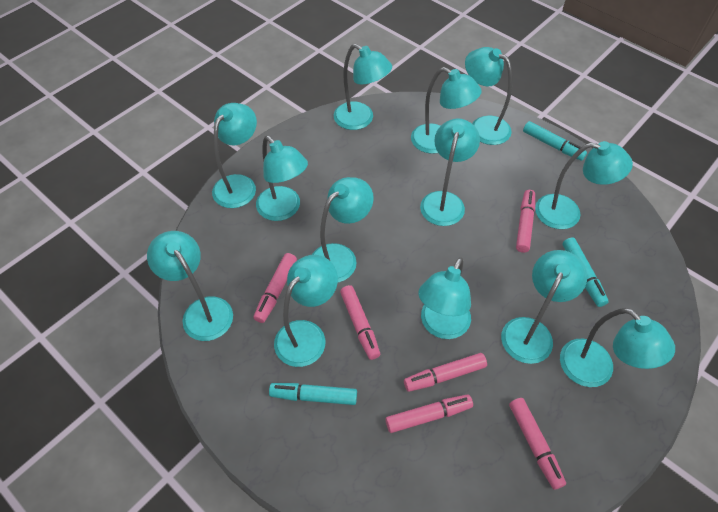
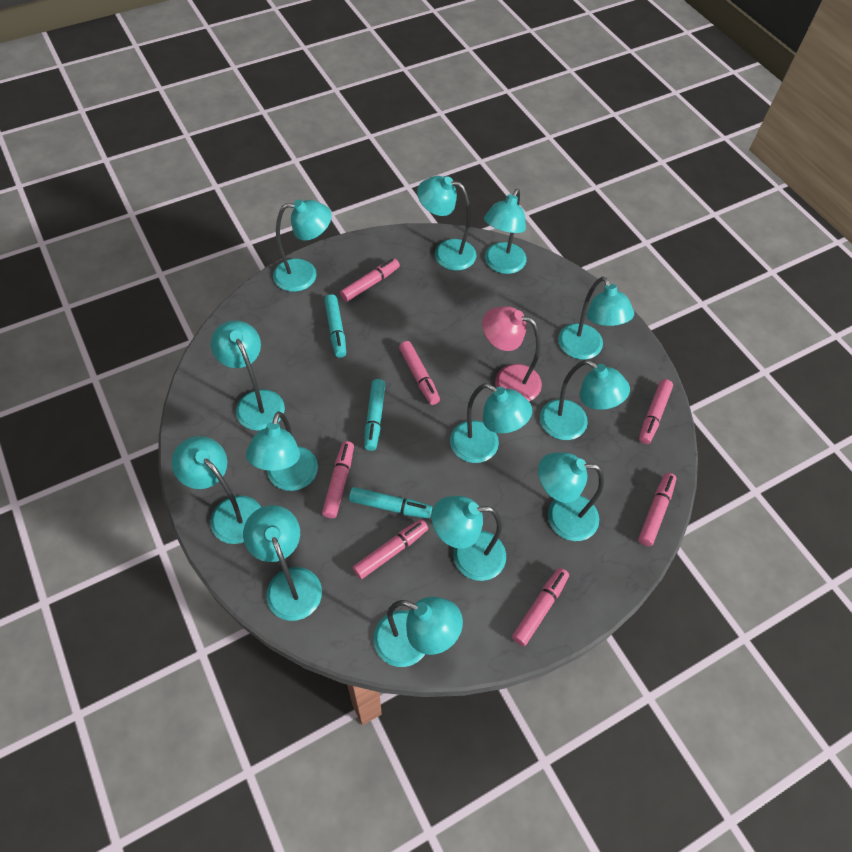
pink lamp: none = 0 -> [482,306,542,401] = 1
pink marker: [253,253,297,323] [340,285,380,360] [386,394,473,433] [404,353,487,392] [509,398,566,490] [516,190,535,253] = 6 -> [322,441,354,518] [340,258,400,302] [353,519,428,579] [399,341,440,405] [512,568,569,646] [638,473,677,546] [639,379,673,444] = 7

